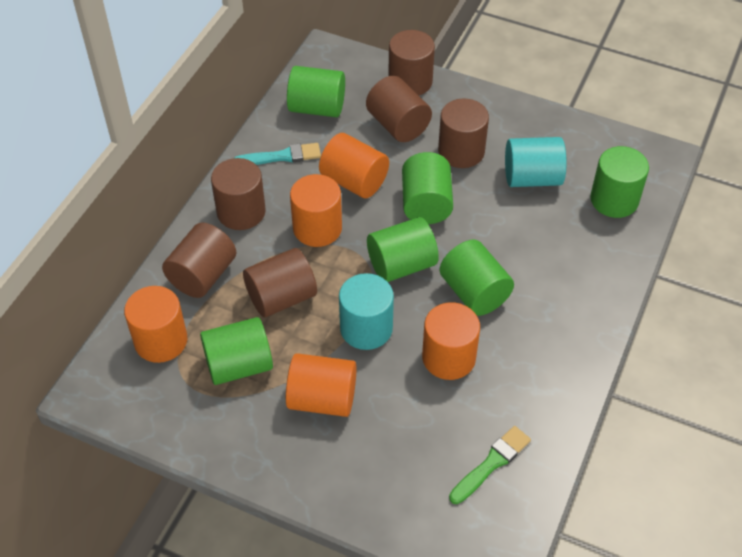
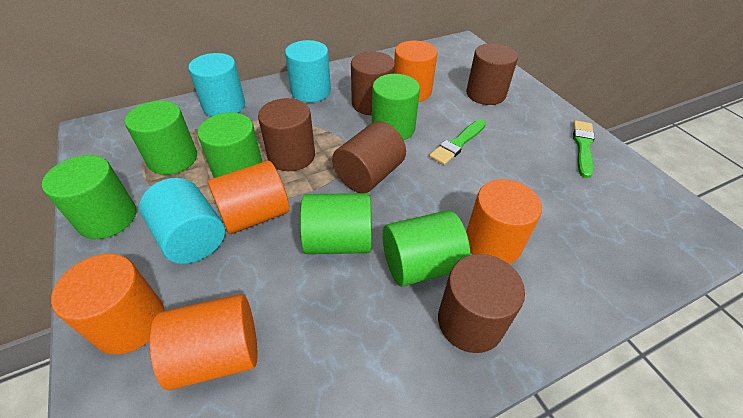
brown cylinder: [162,223,236,298] [211,158,266,230] [243,248,317,317] [366,76,432,142] [388,30,435,95] [438,99,489,168] = 6 -> [258,98,315,171] [332,121,406,193] [351,51,395,115] [438,254,525,353] [466,43,518,105] = 5
green brush: [449,426,531,504] = 1 -> [429,119,486,165] [573,121,595,178] = 2
turquoise brush: [234,143,321,165] = 1 -> none = 0
turquoise cylinder: [339,273,394,350] [505,137,567,187] = 2 -> [139,178,225,264] [188,53,245,117] [285,40,331,102] = 3

